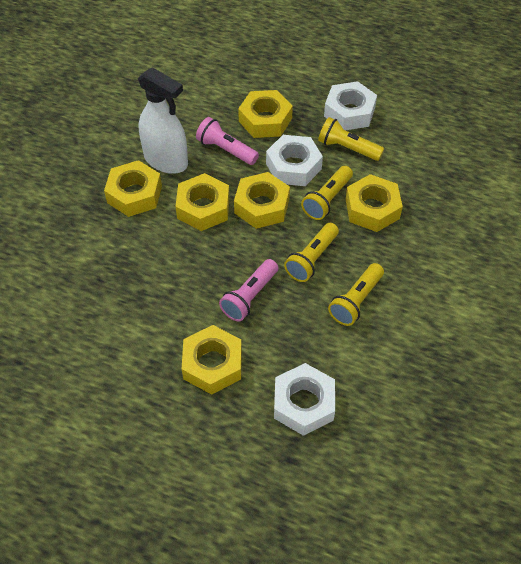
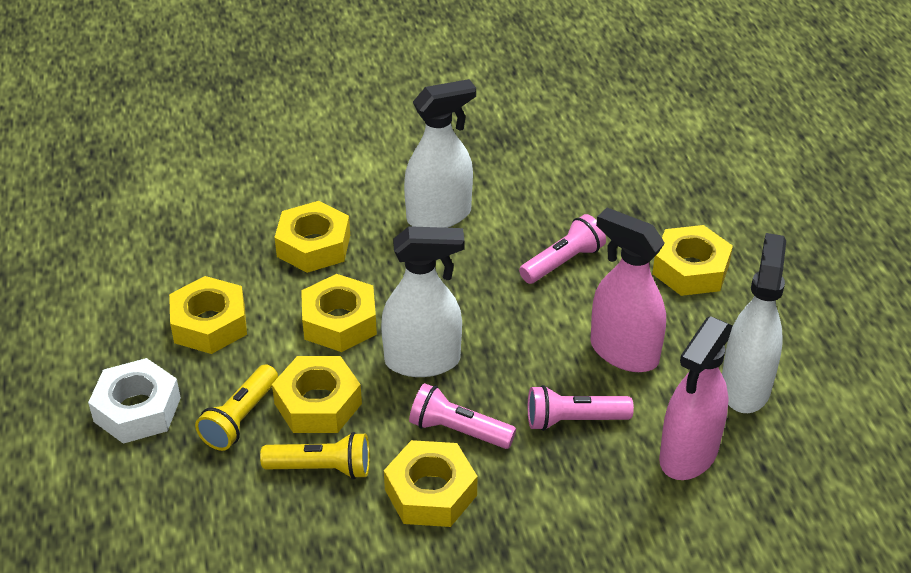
pink flashlight: [196,117,259,165] [219,259,278,322] = 2 -> [409,383,516,449] [519,214,606,284] [528,385,634,431] = 3
pink spray bottle: none = 0 -> [590,208,666,372] [659,316,733,480] = 2
white nut: [266,135,323,186] [274,363,335,436] [324,81,377,130] = 3 -> [88,358,181,444] = 1
white spray bottle: [138,67,188,174] = 1 -> [381,226,464,377] [404,79,476,228] [722,233,786,413] = 3
yellow flashlight: [284,223,339,282] [301,166,353,220] [318,117,384,161] [328,263,384,326] = 4 -> [195,364,278,451] [260,432,370,479] = 2

